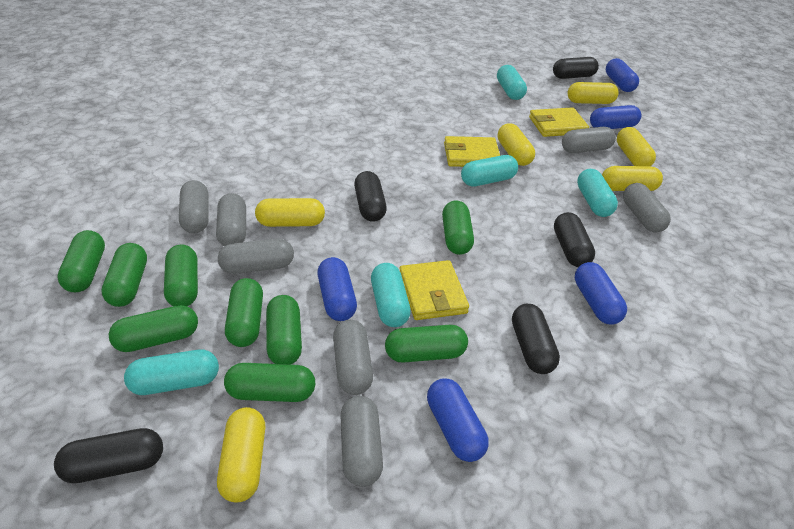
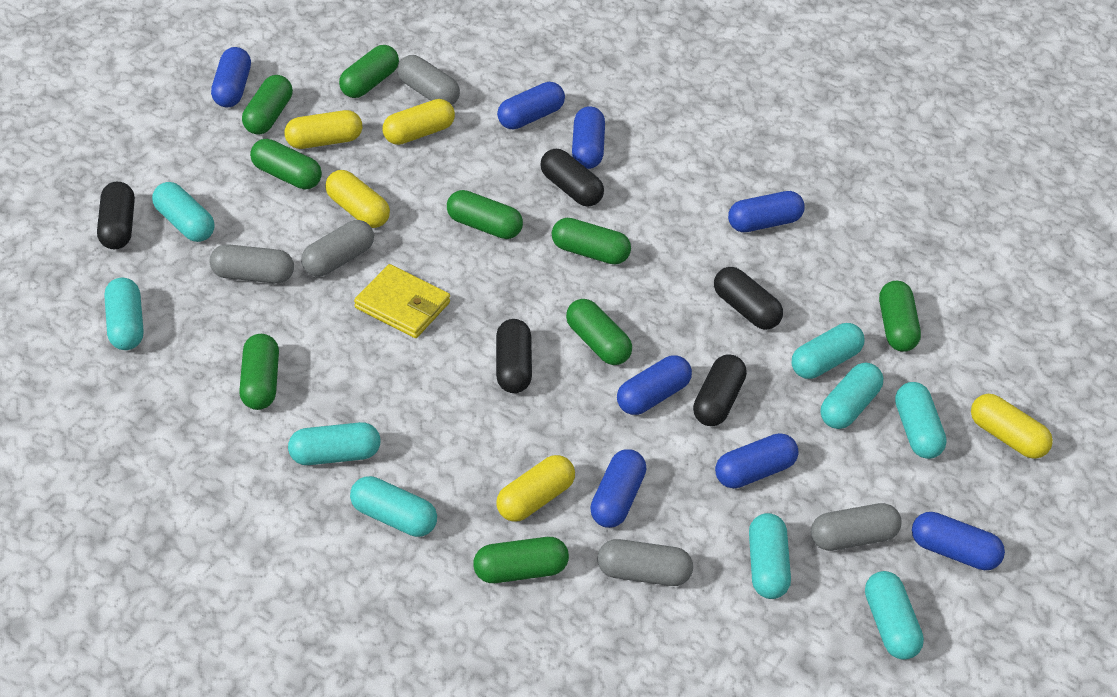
blue capsule: [317,257,357,321] [427,378,489,462] [575,262,627,324] [590,105,641,129] [606,58,639,92] = 5 -> [211,47,251,107] [497,82,565,129] [572,106,605,169] [590,449,646,528] [617,355,692,415] [715,433,799,489] [728,191,805,232] [912,512,1005,570] = 8
grey capsule: [179,180,209,233] [216,193,246,246] [218,239,294,274] [333,320,373,395] [341,396,383,487] [562,127,616,153] [623,183,671,232] = 7 -> [209,244,294,283] [301,220,374,277] [397,55,460,105] [598,539,693,586] [811,503,901,551] = 5
turquoise capsule: [124,350,219,395] [371,263,411,327] [461,155,518,187] [497,65,527,100] [577,169,618,217] = 5 -> [105,278,144,350] [152,182,215,242] [288,422,381,465] [350,476,437,537] [749,513,791,599] [792,323,865,379] [821,363,883,429] [865,571,924,660] [895,382,947,459] = 9
yellow capsule: [217,407,265,502] [255,198,325,227] [498,123,535,166] [567,82,619,104] [602,166,663,191] [617,127,656,166] = 6 -> [284,110,363,149] [325,170,390,228] [383,99,455,145] [496,455,575,522] [971,394,1053,459] = 5
yellow wallet: [399,260,469,320] [444,136,500,167] [529,107,589,137] = 3 -> [354,264,450,338] = 1

